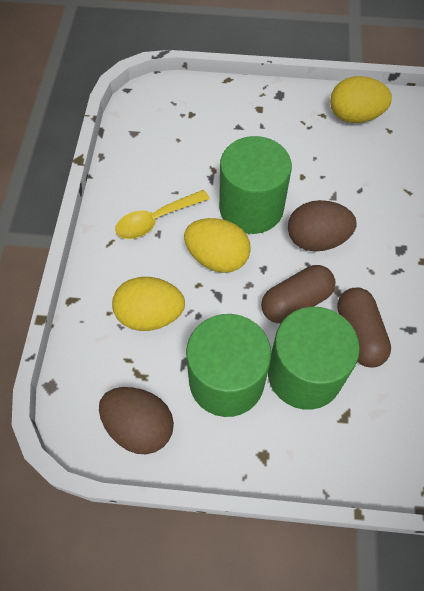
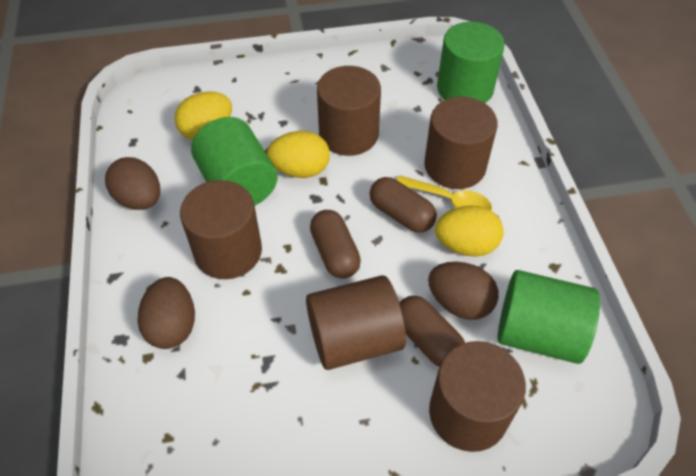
brown capsule: [261,265,336,323] [337,287,391,368] = 2 -> [310,210,361,279] [370,177,437,233] [399,296,465,367] = 3
brown cylinder: none = 0 -> [180,180,262,279] [306,275,406,370] [317,66,381,156] [424,97,498,189] [429,341,526,452] = 5
brown egg: [99,387,174,454] [288,200,357,252] = 2 -> [105,157,160,210] [137,277,195,349] [428,262,499,320] = 3

